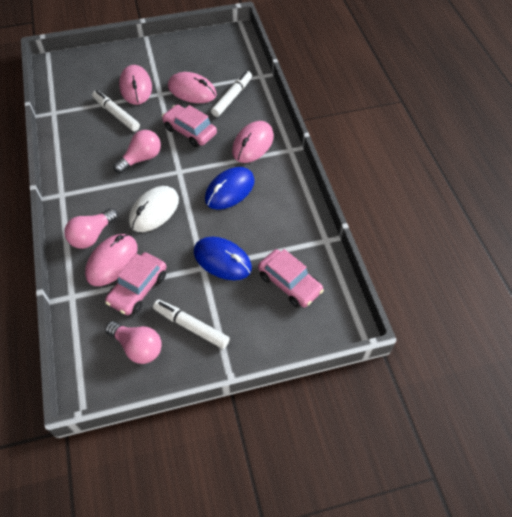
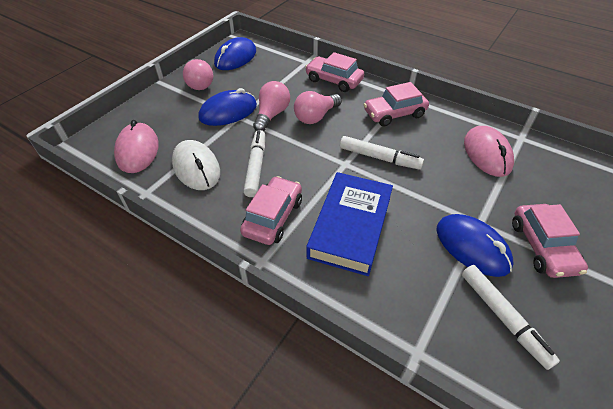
blue book: none = 0 -> [306,172,393,276] = 1
blue mouse: [194,237,252,280] [205,167,255,210] = 2 -> [198,88,257,126] [214,37,256,70] [436,214,513,277] = 3
pink car: [105,252,166,315] [162,105,217,147] [258,249,324,308] = 3 -> [240,176,302,245] [305,52,364,92] [364,82,429,127] [512,204,588,278] = 4
pink mouse: [85,234,137,286] [119,65,152,105] [168,72,217,103] [232,121,274,163] = 4 -> [114,120,159,173] [464,126,514,177] = 2

